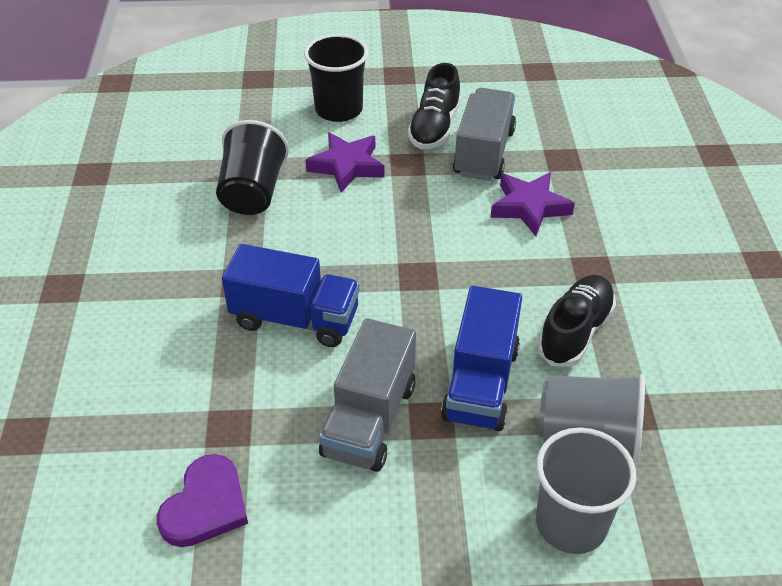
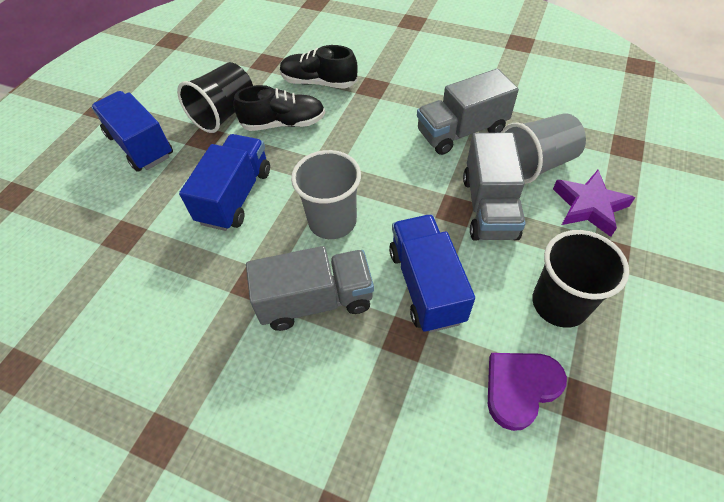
blue truck: [222,244,360,347] [441,286,522,431] = 2 -> [91,91,173,172] [179,134,270,231] [389,214,475,333] = 3
grey truck: [319,318,416,472] [453,88,516,181] = 2 -> [246,246,374,331] [417,68,519,155] [463,132,526,241] = 3
purple star: [305,132,384,193] [490,172,575,236] = 2 -> [553,170,636,237] = 1

